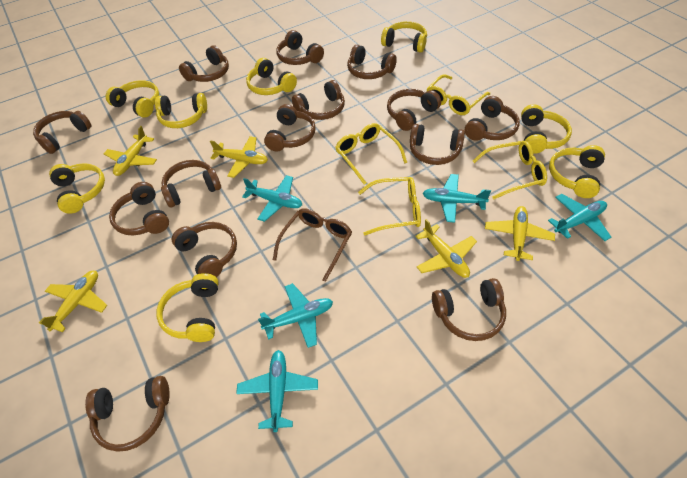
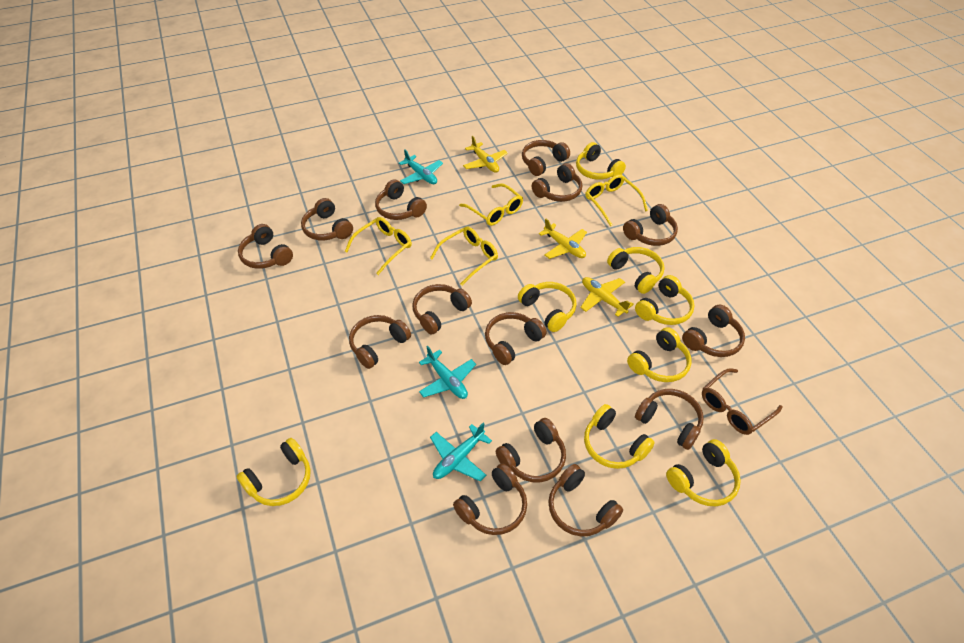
turquoise plane: [236,350,318,432] [242,175,302,222] [258,283,333,348] [422,174,491,223] [548,194,611,241] = 5 -> [399,149,443,184] [419,346,476,399] [430,423,492,481] = 3
yellow plane: [39,271,107,332] [104,126,157,176] [210,136,268,178] [415,219,477,278] [485,206,555,261] = 5 -> [463,136,508,173] [539,219,587,259] [580,277,634,317] = 3

